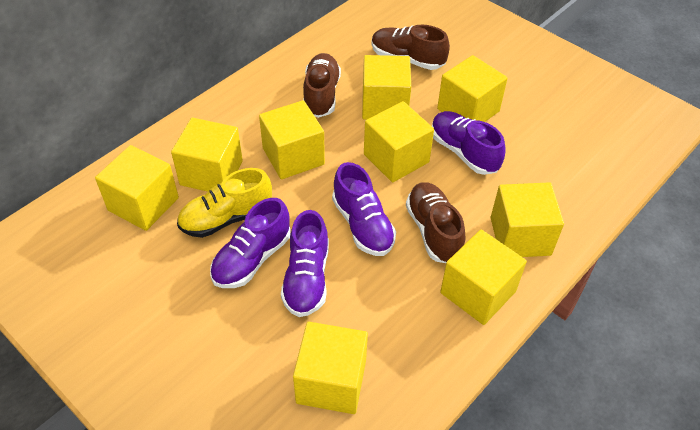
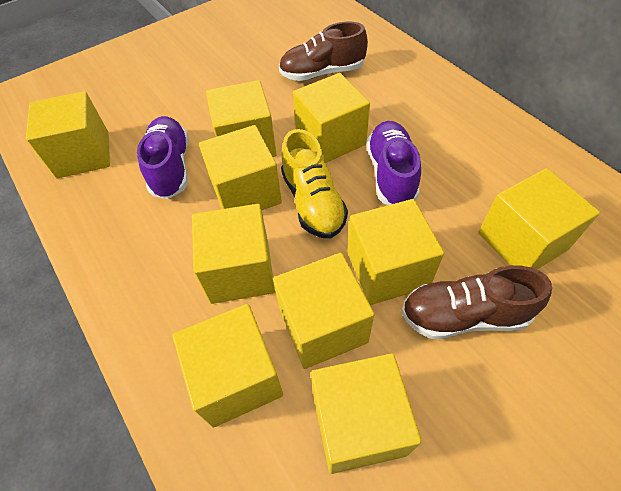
brown shoe: [303,53,341,118] [371,25,450,70] [406,182,465,263] = 3 -> [279,22,368,81] [401,265,552,339] = 2
purple shoe: [210,198,291,288] [281,210,329,317] [332,162,396,256] [432,111,506,175] = 4 -> [137,116,188,199] [367,121,421,205] = 2
yellow cube: [95,145,179,231] [171,118,243,192] [259,100,325,179] [293,322,368,414] [362,55,411,120] [364,101,434,182] [437,55,508,122] [440,229,527,325] [491,182,564,257] = 9 -> [26,91,110,178] [172,304,283,428] [192,204,275,304] [199,125,282,210] [206,80,277,157] [273,253,375,369] [293,73,370,163] [311,353,422,474] [347,199,444,305] [478,168,600,270] = 10

